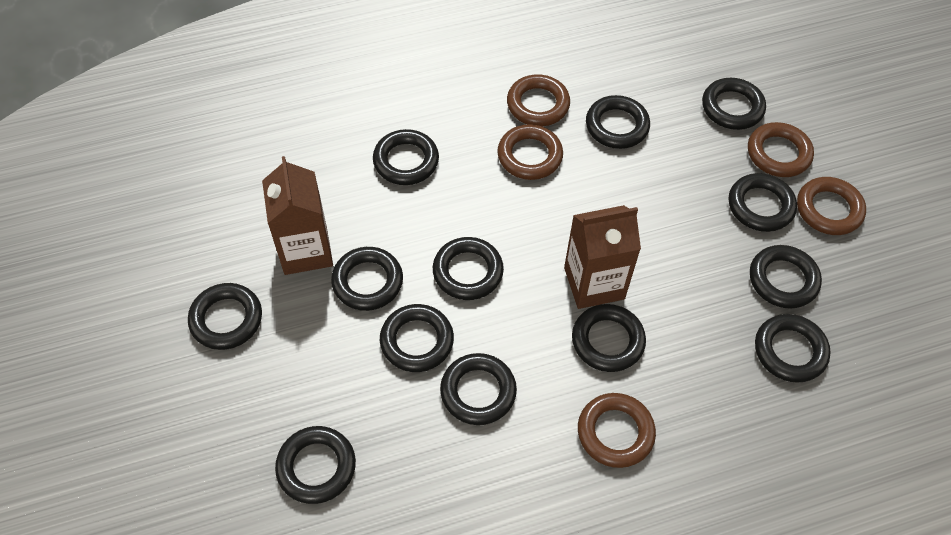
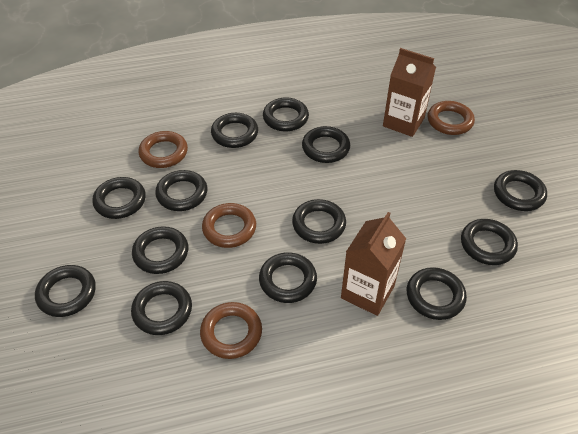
brown ring: [497,124,563,180] [507,75,570,126] [578,393,656,468] [748,122,814,177] [797,177,866,235] = 5 -> [139,131,188,168] [200,302,262,359] [202,203,256,248] [428,101,475,135] = 4

